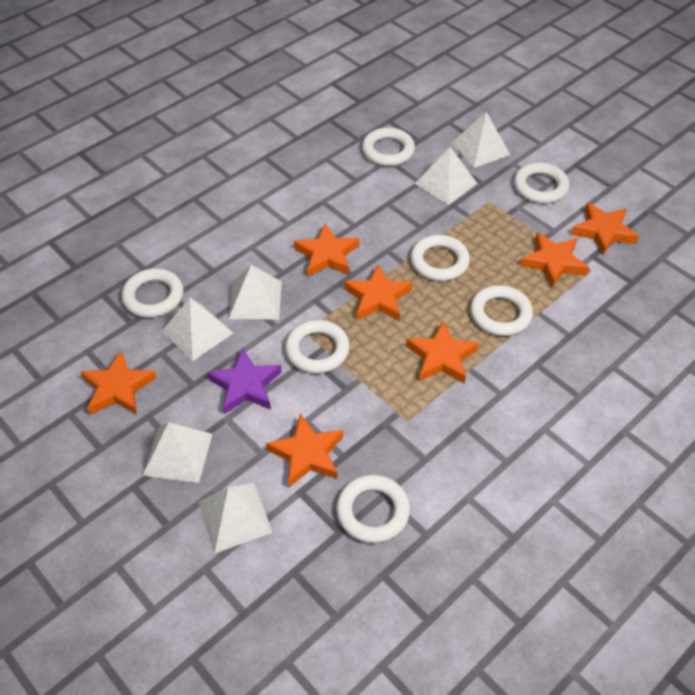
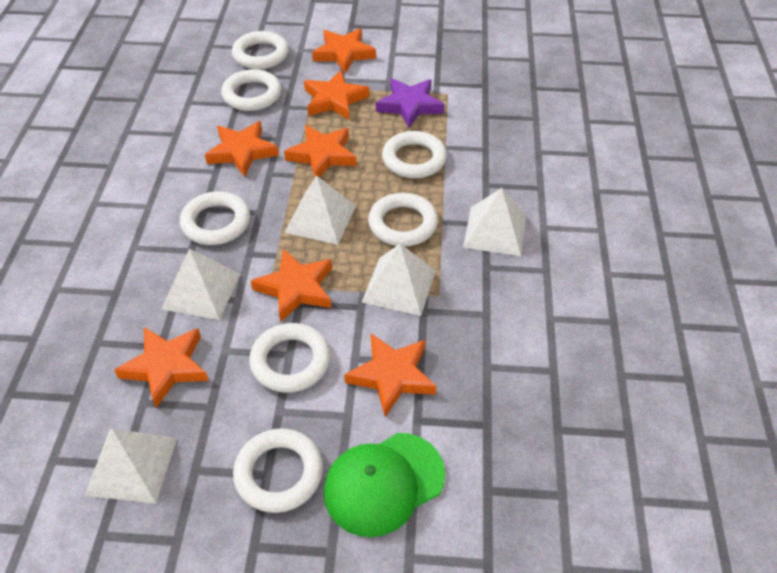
green cap: none = 0 -> [323,433,445,537] = 1
white pyramid: [143,422,213,483] [162,298,233,361] [198,483,273,553] [229,265,282,319] [415,147,477,205] [451,112,510,168] = 6 -> [85,429,177,504] [161,249,240,320] [284,175,356,245] [362,244,436,316] [463,188,526,256] = 5

